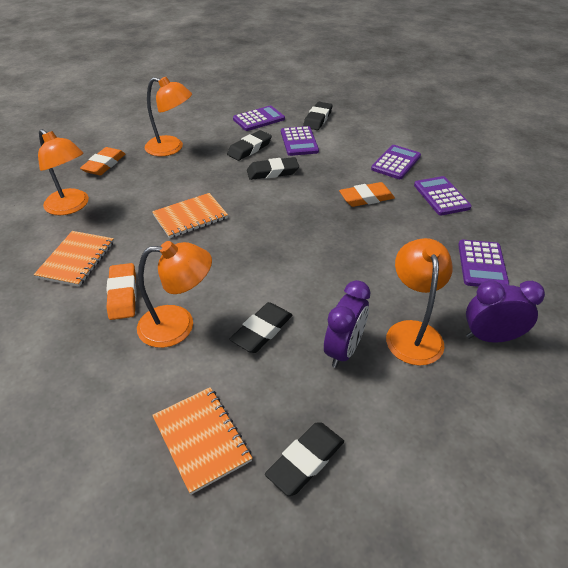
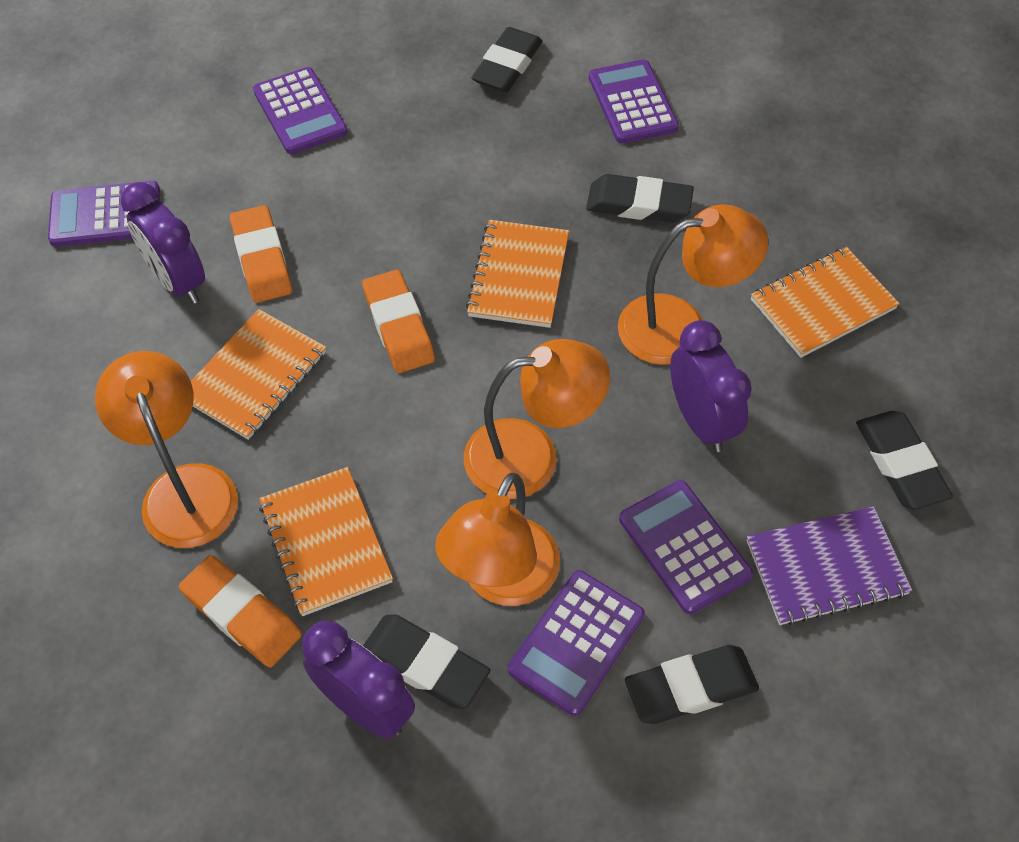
orange notebook: [34,231,114,287] [152,193,228,238] [152,387,252,495] = 3 -> [191,309,326,440] [259,467,393,616] [466,220,569,328] [751,247,900,358] = 4
purple clock: [324,280,370,368] [466,280,545,343] = 2 -> [121,182,205,304] [302,621,415,739] [670,320,752,452] = 3
purple notebook: none = 0 -> [747,507,912,626] = 1

